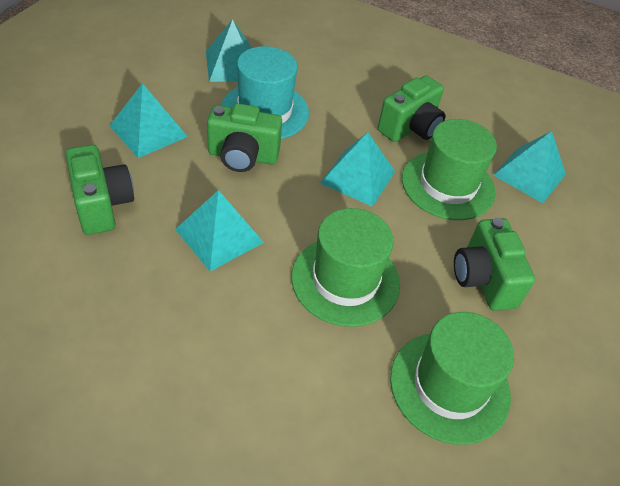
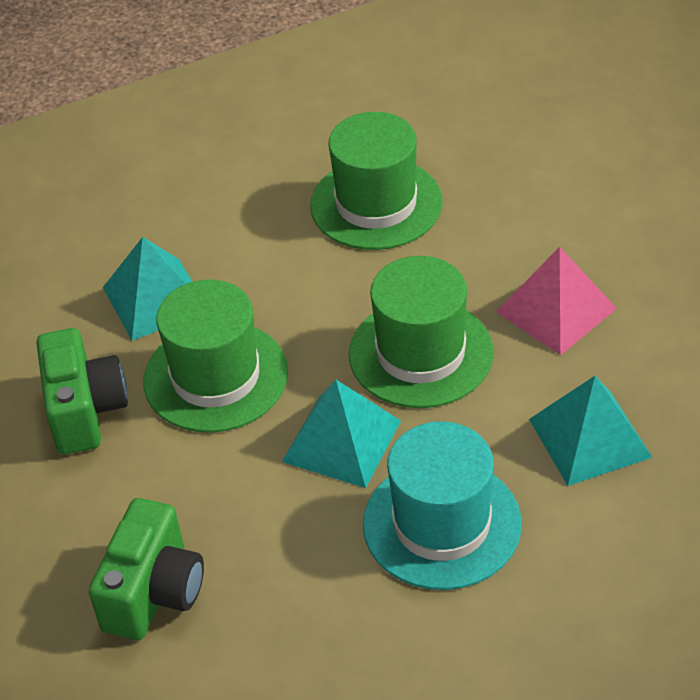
green camera: [65,144,134,235] [207,103,282,172] [378,76,445,142] [454,218,535,311] = 4 -> [37,328,128,454] [88,498,204,640] = 2
pink pyramid: none = 0 -> [496,247,617,355] = 1
turquoise pyramid: [109,83,188,158] [175,190,264,271] [206,19,252,82] [320,132,395,206] [493,131,566,203] = 5 -> [103,237,193,341] [282,380,401,488] [529,376,653,486] = 3

